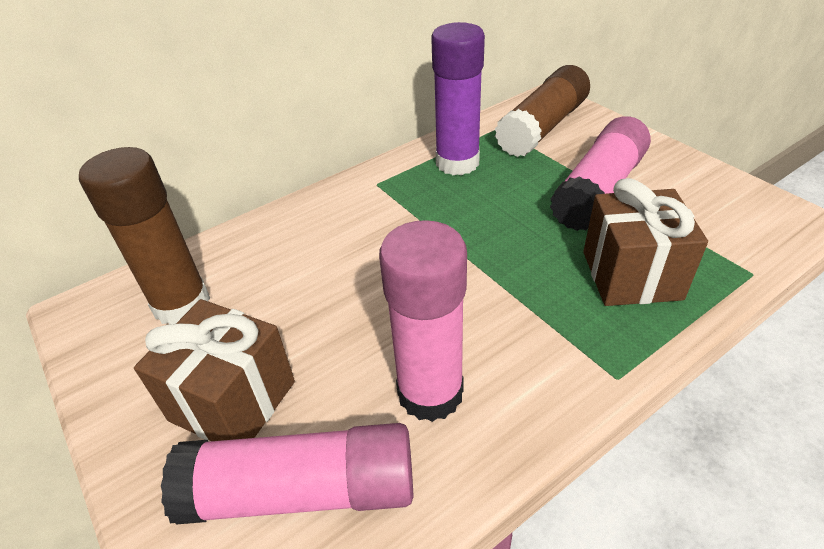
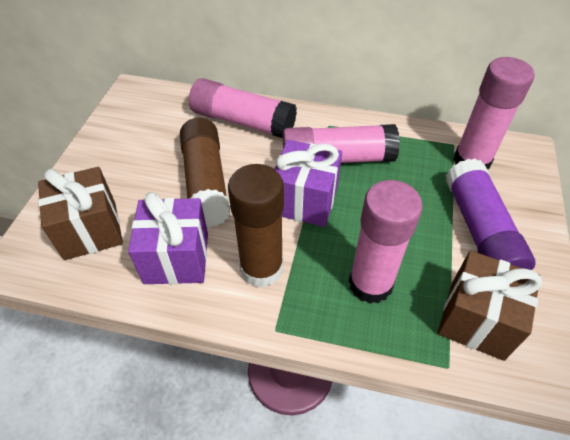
pink glue stick: [161,423,413,525] [379,220,467,422] [550,116,651,231] = 3 -> [189,78,297,138] [283,124,400,163] [349,180,423,304] [453,57,535,170] = 4
purple gift: none = 0 -> [128,192,208,284] [275,140,342,227] = 2

